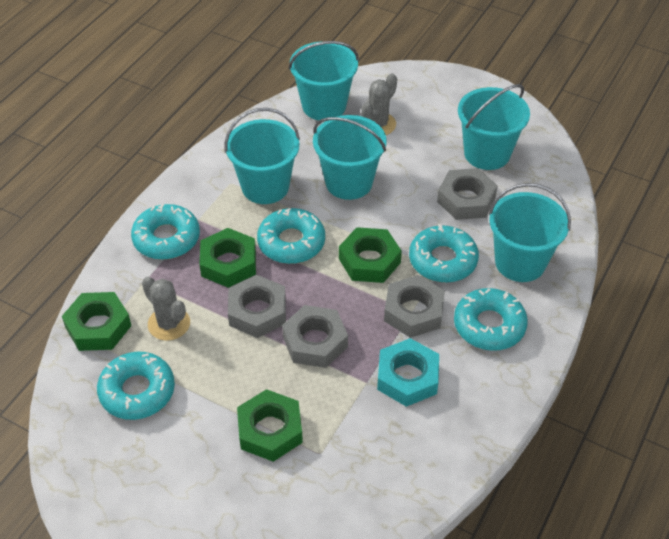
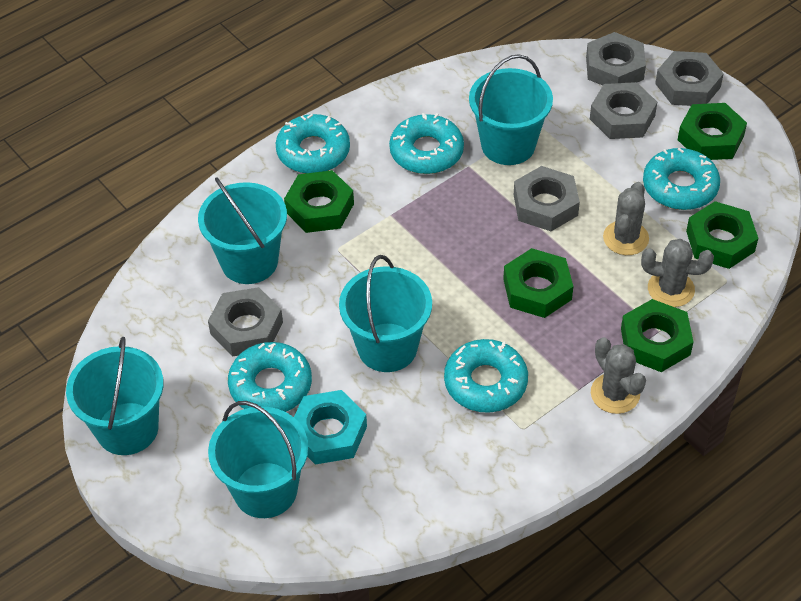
green nut: [62,292,131,351] [199,228,256,288] [237,389,303,462] [339,227,402,283] = 4 -> [284,170,354,233] [503,248,573,318] [621,299,694,372] [678,103,747,160] [686,201,758,269] = 5
grey cactus: [142,277,190,341] [361,73,397,135] = 2 -> [591,337,646,414] [603,182,649,255] [641,239,714,307] = 3
grey nut: [228,275,286,338] [282,305,348,368] [384,275,445,338] [437,168,498,220] = 4 -> [208,287,283,357] [514,166,580,231] [586,32,646,85] [590,82,657,139] [655,51,724,106] = 5

